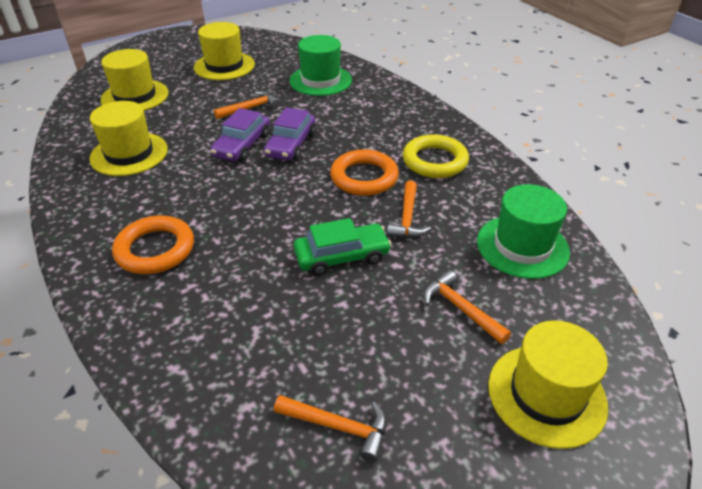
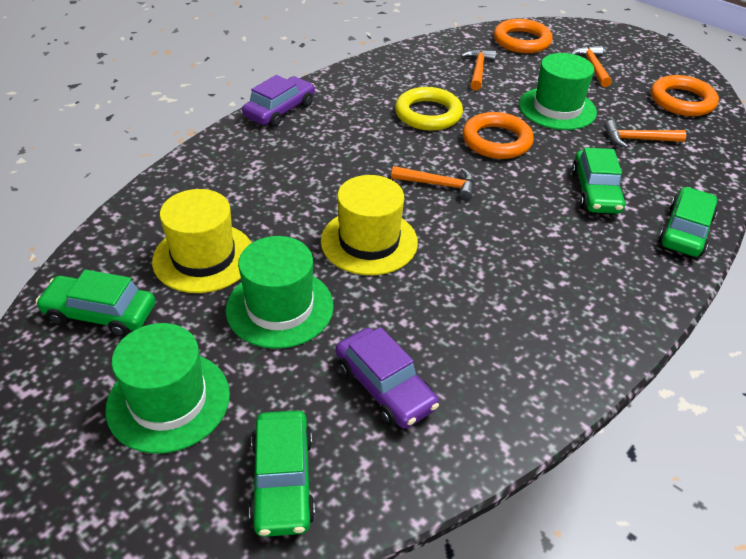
green car: [294,218,392,276] = 1 -> [35,269,155,337] [249,410,315,537] [572,148,626,214] [659,187,718,257] = 4
green hat: [289,35,352,96] [477,184,570,279] = 2 -> [105,323,230,454] [226,236,334,349] [519,53,597,130] = 3
orange ring: [112,216,194,274] [330,150,399,196] = 2 -> [463,112,534,159] [494,19,553,53] [651,75,719,116] = 3
yellow hat: [89,101,168,176] [101,49,168,111] [194,22,255,80] [488,320,608,449] = 4 -> [152,189,251,293] [321,175,418,275] = 2

